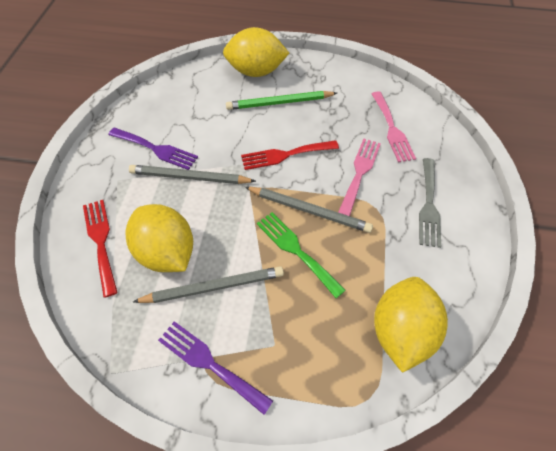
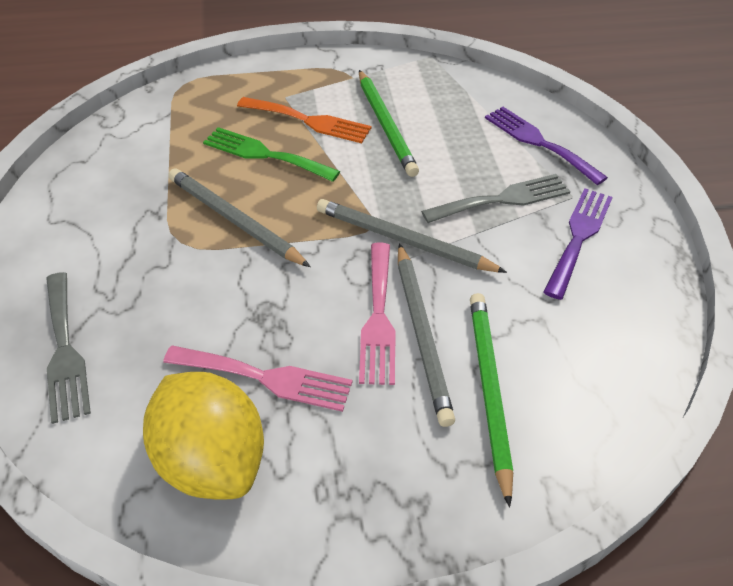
green pencil: [226,91,337,110] = 1 -> [359,70,419,177] [470,293,513,508] = 2
grey fork: [419,158,441,248] = 1 -> [46,272,91,424] [421,174,571,223] = 2
orange fork: none = 0 -> [237,97,372,143] = 1
red fork: [83,200,118,298] [241,140,339,170] = 2 -> none = 0
yellow lemon: [126,204,193,272] [223,27,289,77] [374,277,448,373] = 3 -> [143,372,264,499] = 1

